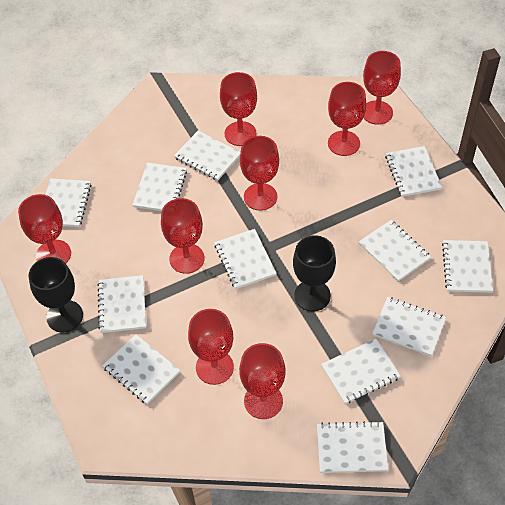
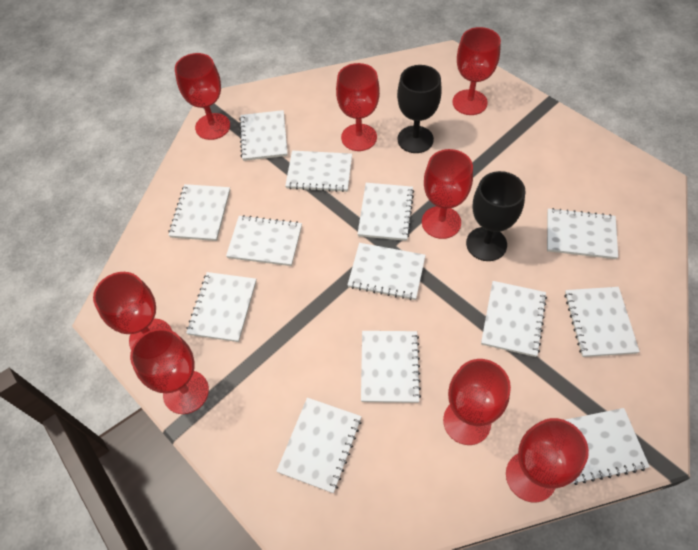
white notebook: [46,179,91,227] [98,275,146,333] [102,334,180,404] [133,163,187,211] [174,131,241,181] [214,229,277,289] [317,421,388,473] [321,339,401,404] [359,220,431,281] [372,297,446,356] [385,146,442,197] [442,240,493,293] = 12 -> [168,184,230,241] [186,272,256,342] [226,215,302,266] [239,110,288,161] [276,398,362,493] [285,151,352,192] [348,243,426,300] [358,183,414,241] [361,331,421,403] [481,281,547,357] [547,208,618,259] [565,287,640,357] [566,408,650,485] = 13

